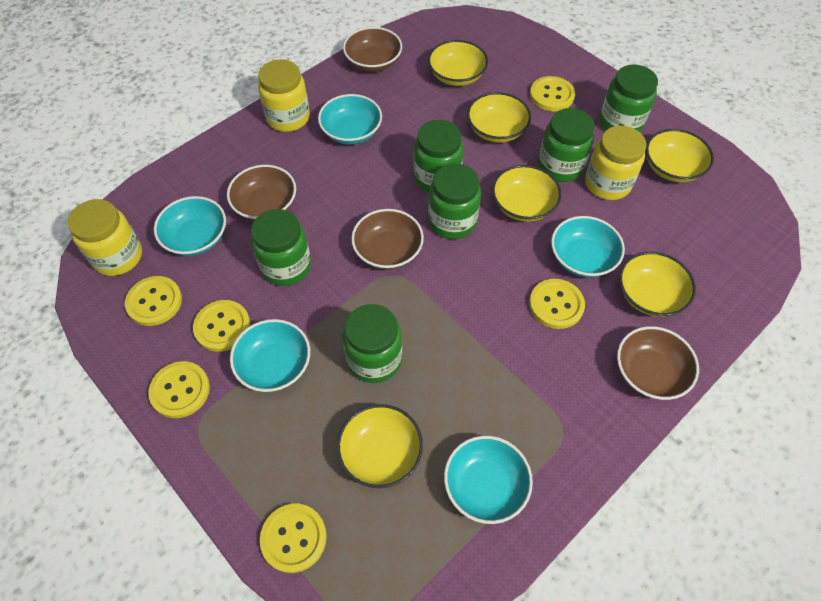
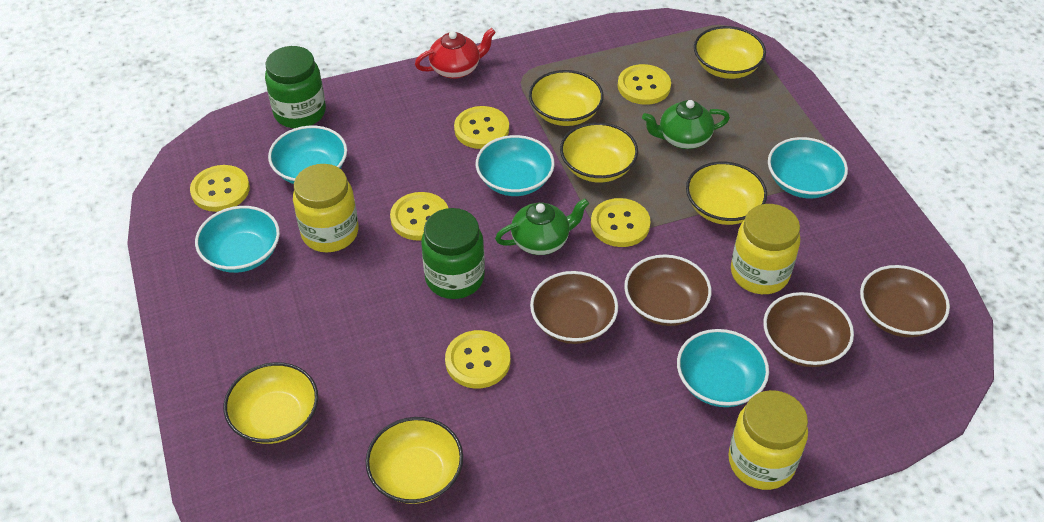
green jar: [251,209,311,286] [343,304,402,383] [414,120,464,193] [428,164,481,239] [538,108,595,182] [600,65,658,132] = 6 -> [265,46,326,128] [421,208,485,299] = 2
green teapot: none = 0 -> [495,198,589,255] [642,100,730,149] = 2
red teapot: none = 0 -> [415,28,496,79] = 1

